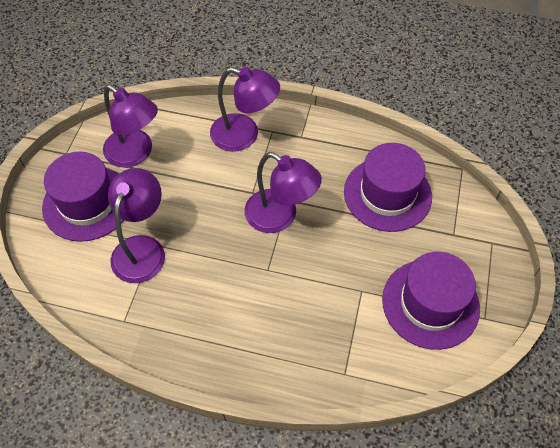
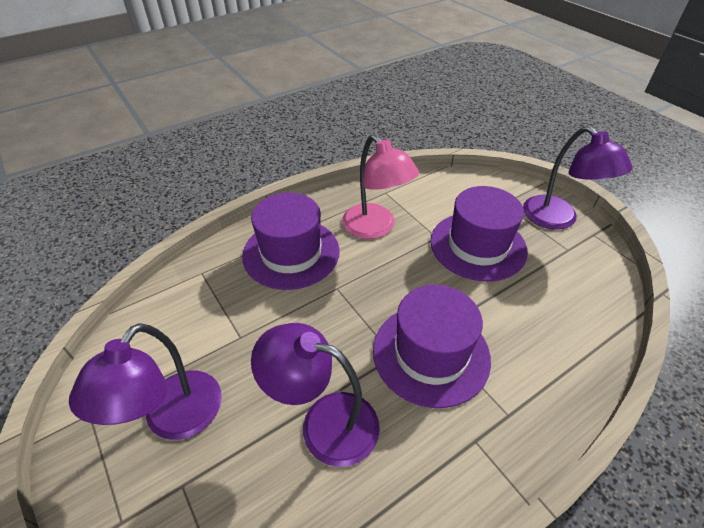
pink lamp: none = 0 -> [342,135,419,239] = 1
purple lamp: [103,85,158,167] [108,168,165,283] [210,67,280,152] [244,152,322,233] = 4 -> [69,323,222,440] [251,323,380,467] [523,126,633,230] = 3

